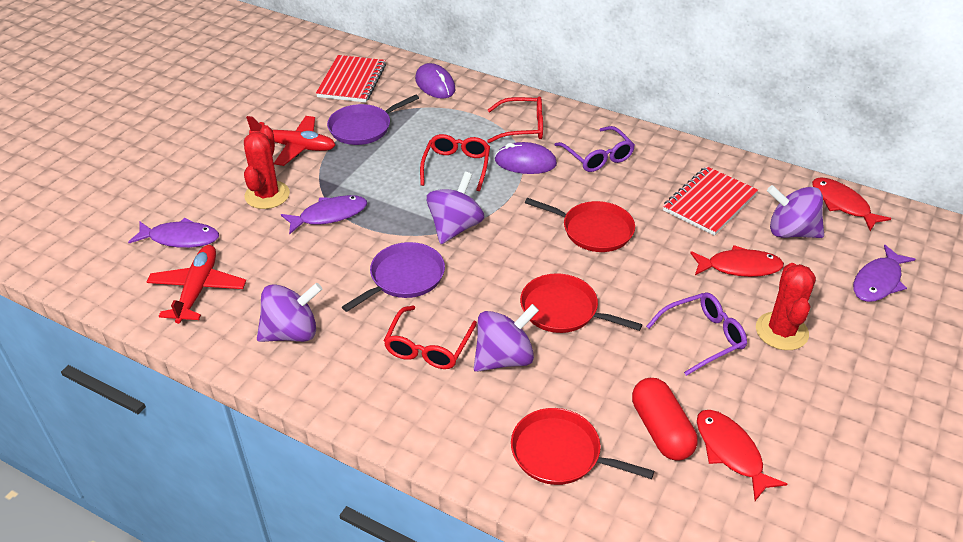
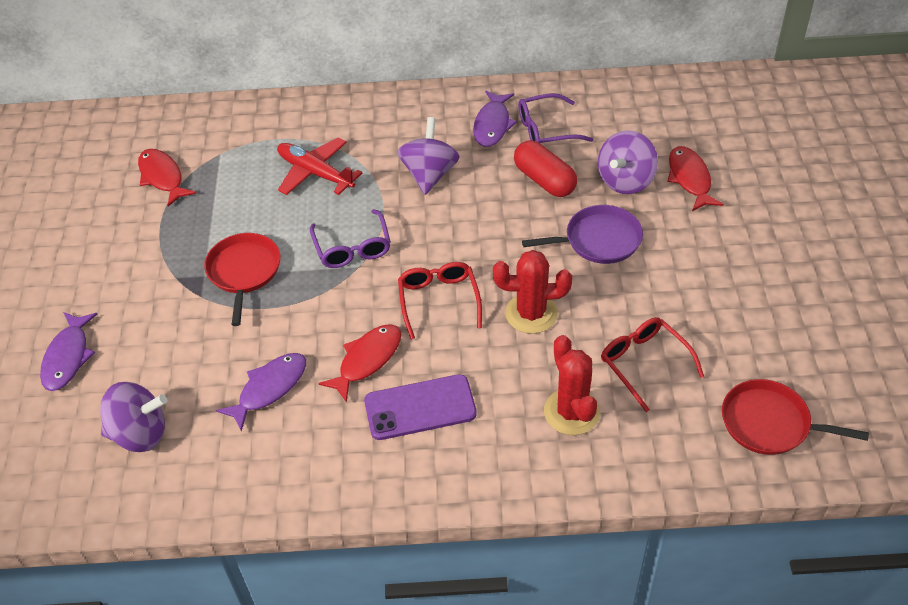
purple mouse: [415,63,456,98] [495,142,557,174] = 2 -> none = 0
purple pan: [327,95,419,145] [342,242,445,312] = 2 -> [522,205,643,264] = 1
purple phone: none = 0 -> [364,374,477,440] = 1
purple spinning top: [257,283,322,342] [426,172,484,244] [474,304,539,372] [767,185,824,238] = 4 -> [100,382,167,452] [397,117,459,195] [598,130,658,194] = 3
red glasses: [384,306,477,369] [420,134,490,191] [487,96,543,143] = 3 -> [398,262,482,339] [601,317,704,412] = 2
red notebook: [316,55,386,103] [663,166,758,236] = 2 -> none = 0
red pan: [511,408,654,485] [520,273,642,333] [525,198,635,252] = 3 -> [204,233,281,326] [722,379,869,455] = 2
red plane: [147,245,246,324] [246,116,335,166] = 2 -> [277,137,363,195] = 1

